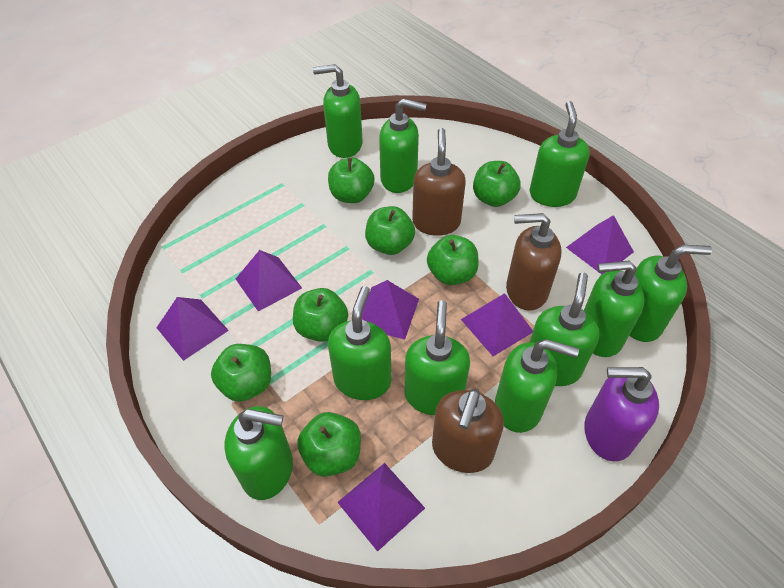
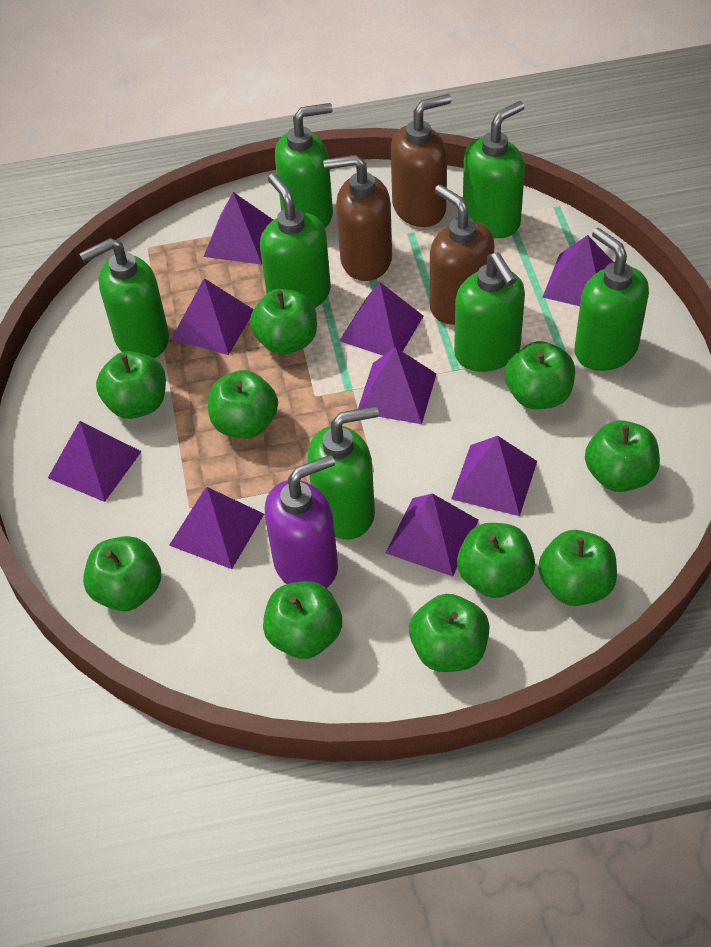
green apple: [211,344,271,402] [293,288,348,342] [297,412,361,477] [328,157,375,203] [365,206,415,255] [427,235,479,285] [473,161,521,207] = 7 -> [83,536,161,611] [96,351,166,419] [208,370,278,439] [250,289,317,354] [263,581,342,659] [409,594,490,672] [457,523,535,598] [505,341,575,409] [538,530,617,606] [585,420,660,492] = 10
green soap dispenser: [224,406,293,500] [313,64,363,158] [328,286,391,400] [379,98,427,193] [405,300,470,415] [495,339,579,433] [530,101,590,207] [530,273,599,386] [584,260,644,357] [629,245,712,342] = 10 -> [79,238,169,358] [260,173,331,308] [275,103,333,228] [308,406,379,540] [454,252,525,372] [463,101,525,238] [574,228,649,371] = 7
purple pyramid: [156,297,229,361] [236,250,302,311] [337,463,425,552] [362,280,419,340] [461,293,533,356] [566,215,634,275] = 6 -> [48,421,142,502] [169,487,264,569] [171,278,254,355] [203,192,273,265] [339,282,424,356] [358,347,436,424] [386,494,479,576] [451,436,537,516] [542,235,613,306] = 9

